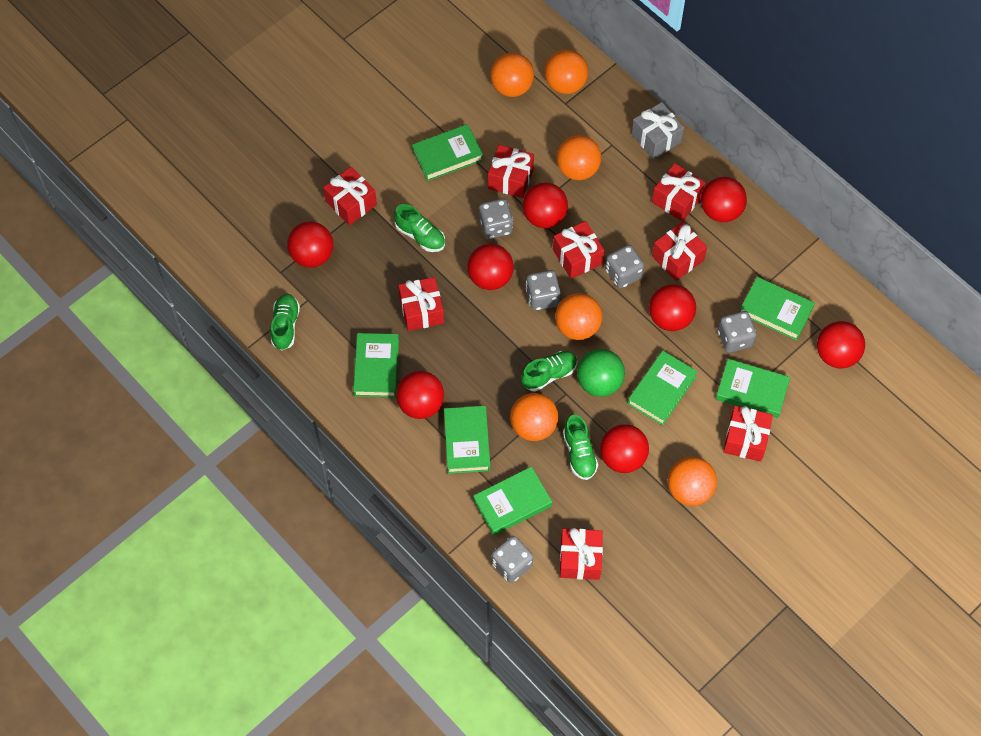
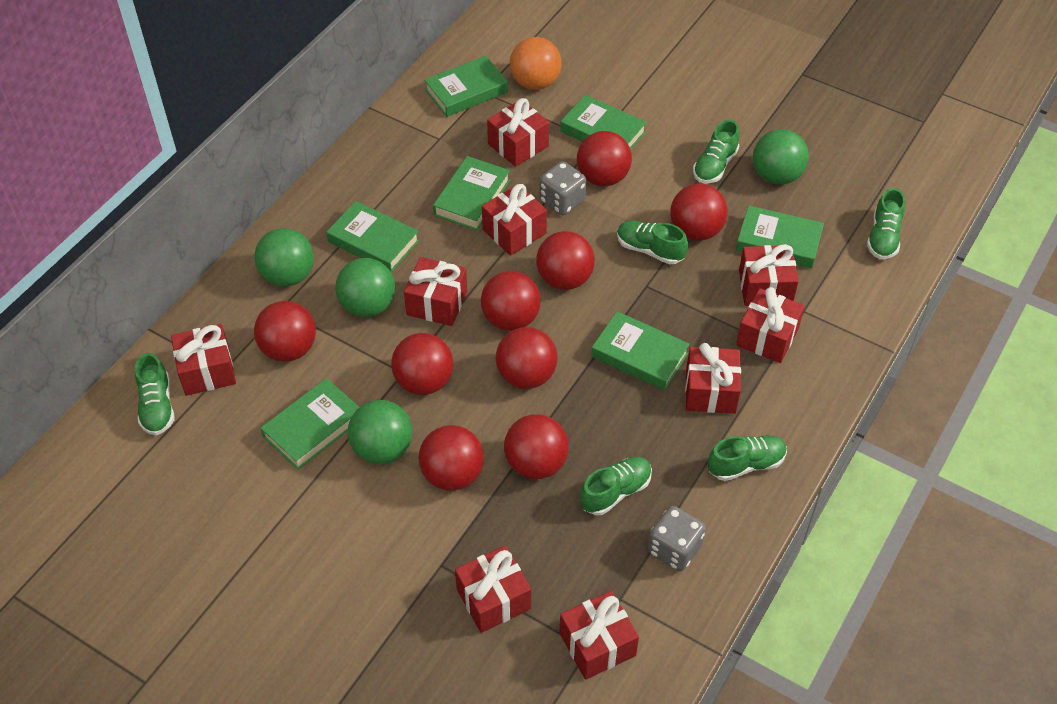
green ball: [577,349,625,397] = 1 -> [254,228,314,287] [336,258,395,317] [348,400,412,464] [753,129,809,185] = 4
green shoe: [270,294,300,350] [394,204,445,252] [521,351,577,391] [563,415,598,480] = 4 -> [135,353,174,435] [580,457,652,515] [617,221,688,264] [693,120,740,183] [708,435,787,481] [867,188,905,259] = 6
grey dice: [479,199,513,239] [491,536,533,583] [526,270,561,311] [605,245,644,289] [718,311,757,353] = 5 -> [539,161,586,215] [648,506,706,571] = 2
grey gift: [632,102,684,159] = 1 -> none = 0
orange ball: [490,53,534,97] [510,393,558,441] [545,50,588,94] [555,293,602,340] [556,135,601,180] [668,457,717,506] = 6 -> [510,37,561,90] = 1
red ball: [287,221,333,268] [396,371,444,419] [467,244,514,290] [523,183,568,228] [600,424,649,473] [649,284,696,331] [701,177,747,222] [817,321,865,369] = 8 -> [254,301,316,362] [391,333,453,395] [418,425,484,491] [481,271,541,331] [496,327,558,389] [504,414,569,479] [536,231,595,290] [577,131,632,186] [670,183,728,241] = 9
red gift: [323,167,377,226] [398,277,444,331] [488,145,534,198] [553,221,604,279] [560,528,603,580] [652,163,706,222] [652,222,707,281] [723,406,773,462] = 8 -> [171,324,236,396] [404,257,467,326] [455,546,531,633] [482,184,547,256] [487,98,549,167] [560,591,639,680] [685,343,741,414] [736,287,805,363] [739,244,799,306] = 9

